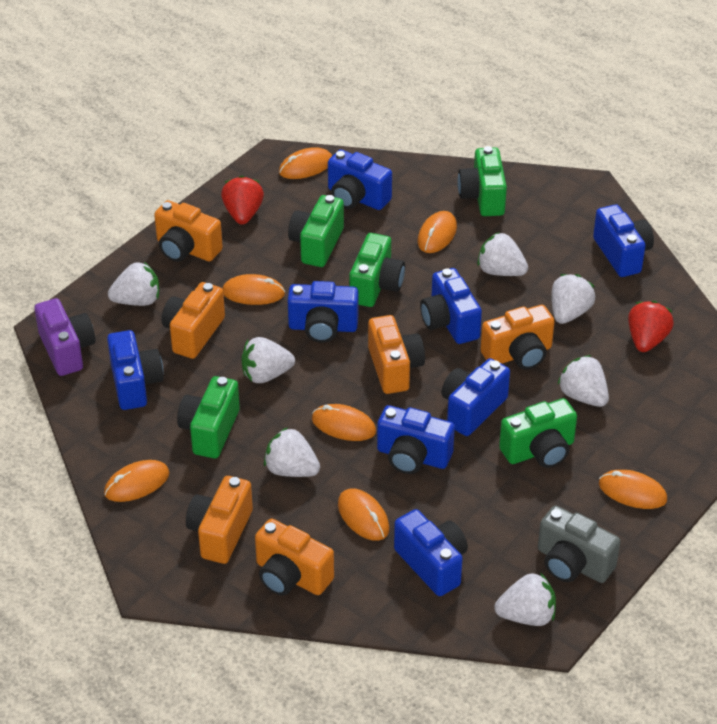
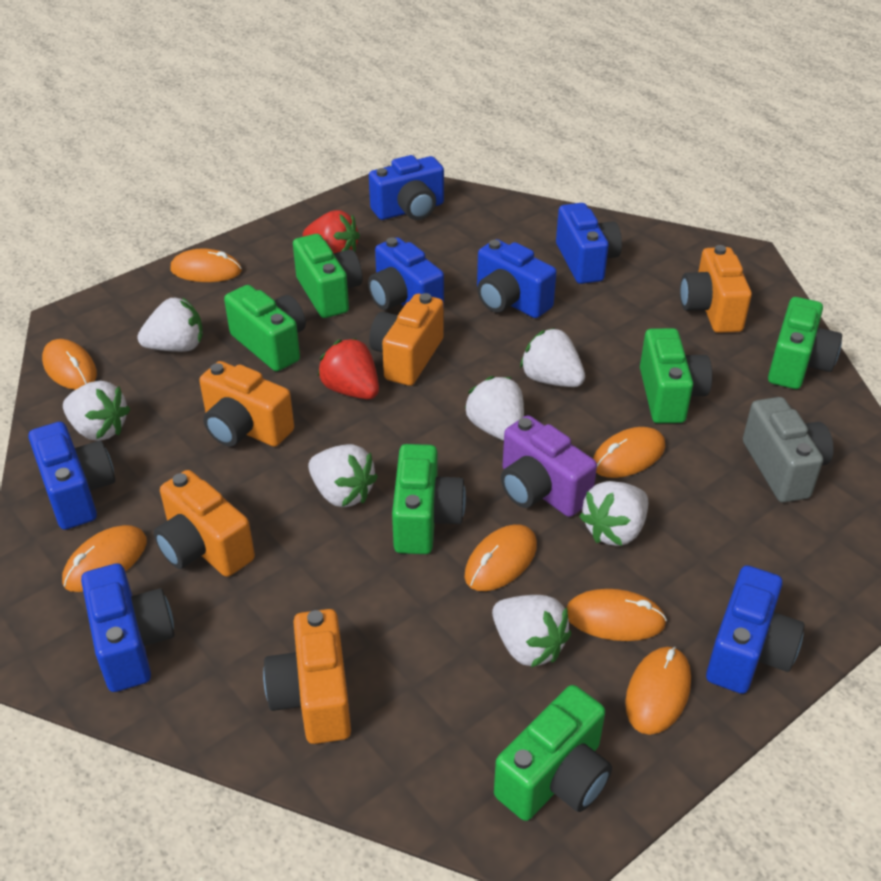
blue camera: [107,330,164,410] [288,281,358,343] [328,150,392,210] [377,405,455,474] [394,509,468,596] [420,268,482,344] [442,358,510,436] [593,204,654,277] = 8 -> [28,422,115,530] [81,563,175,692] [368,237,444,310] [369,155,444,220] [477,239,557,318] [556,203,622,284] [706,565,805,694] = 7
green camera: [177,376,240,459] [288,195,344,267] [349,233,405,307] [457,146,507,216] [499,398,577,468] = 5 -> [224,285,306,371] [293,234,362,318] [392,444,466,554] [494,685,612,821] [640,328,712,423] [768,297,842,389] = 6
orange camera: [154,200,223,262] [162,282,225,359] [186,476,253,564] [255,519,334,596] [368,315,425,394] [481,305,555,369] = 6 -> [154,470,255,577] [199,361,294,447] [263,609,351,744] [369,293,444,386] [680,245,752,333] = 5

